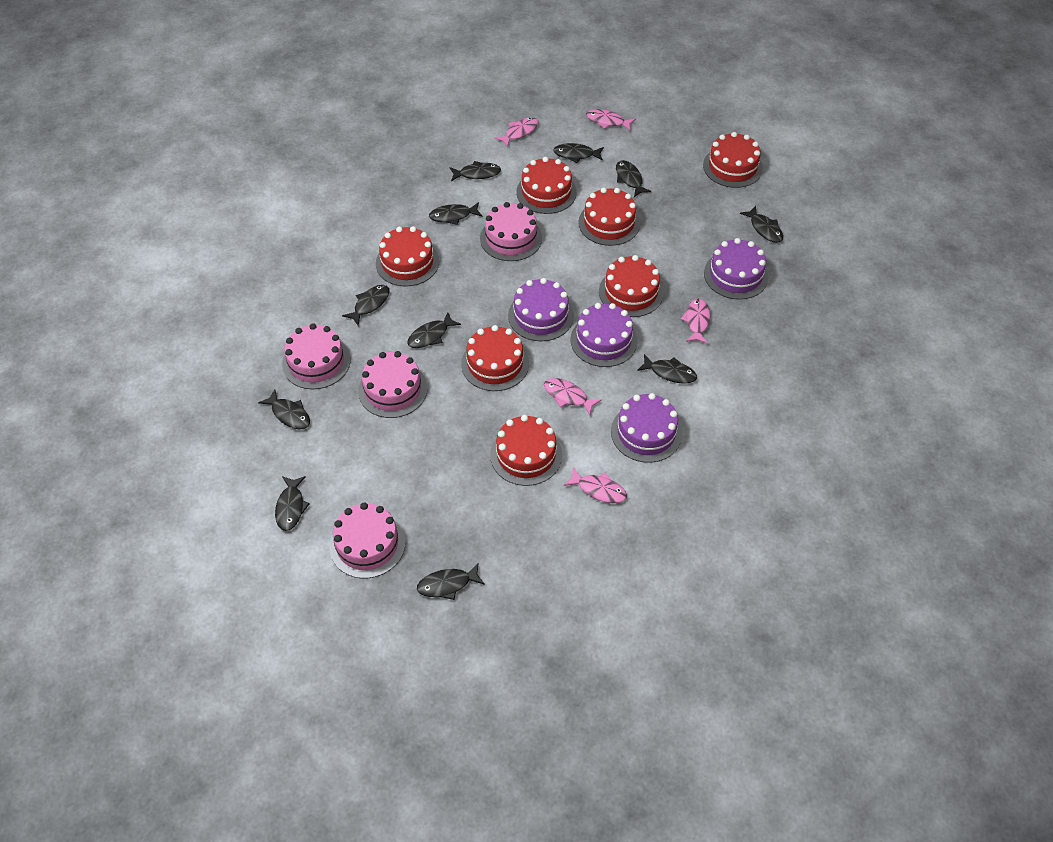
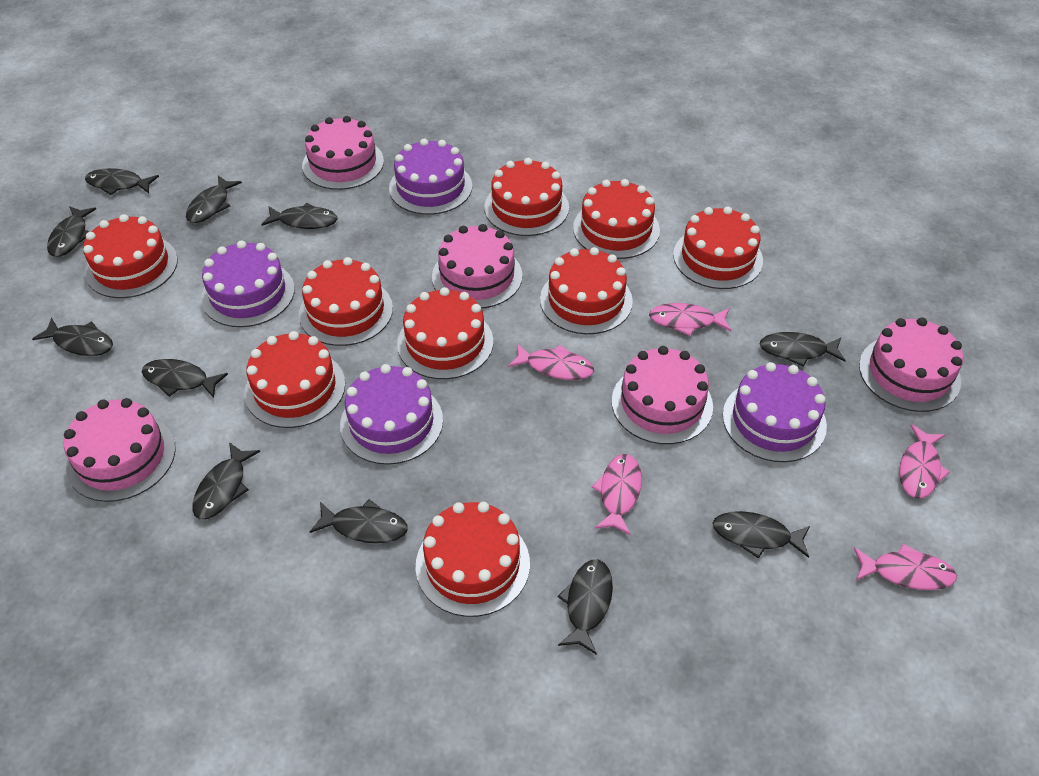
pink cake: [282,323,350,389] [329,502,406,578] [358,351,428,418] [480,202,542,261] = 4 -> [64,398,176,502] [302,116,384,190] [432,224,522,309] [612,346,713,444] [859,317,963,412] = 5
red cake: [376,226,439,286] [461,325,529,391] [490,415,562,486] [516,157,577,214] [578,188,640,246] [599,255,664,317] [703,132,763,188] = 7 -> [83,214,178,298] [244,331,345,428] [299,257,393,346] [397,287,493,379] [416,502,530,617] [484,158,569,236] [540,247,633,334] [573,179,660,259] [673,206,763,289] = 9

